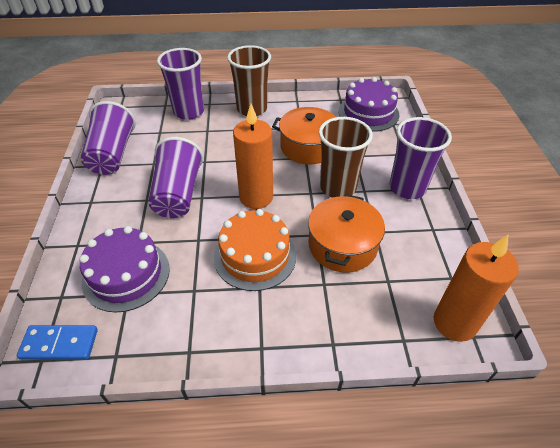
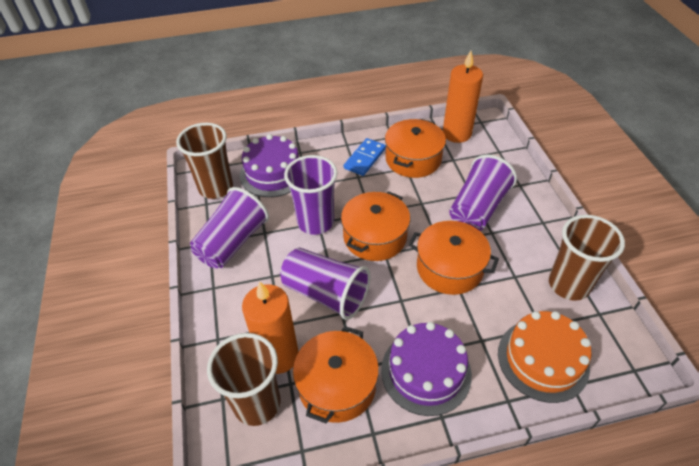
brown cup: [227,45,271,116] [318,117,373,198] = 2 -> [176,123,233,199] [207,333,281,426] [549,215,625,301] = 3
orange pot: [272,107,336,164] [308,194,385,272] = 2 -> [293,326,379,423] [341,191,410,261] [385,119,446,178] [409,221,499,295] = 4

